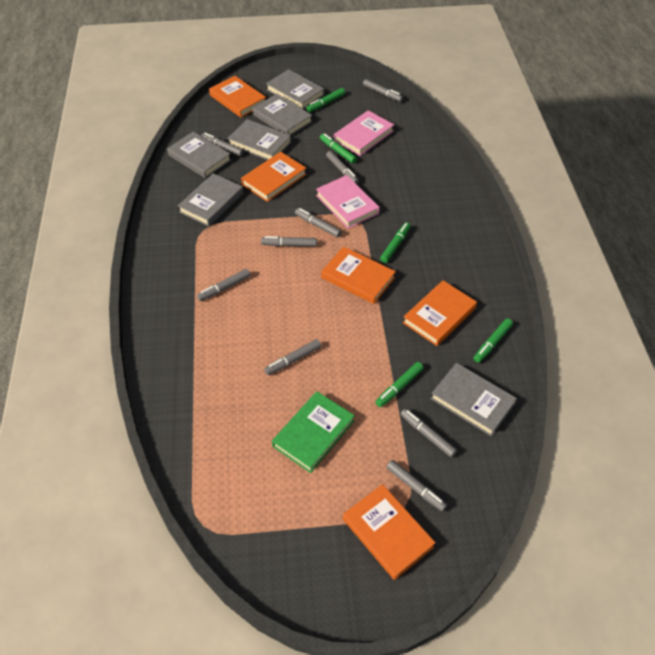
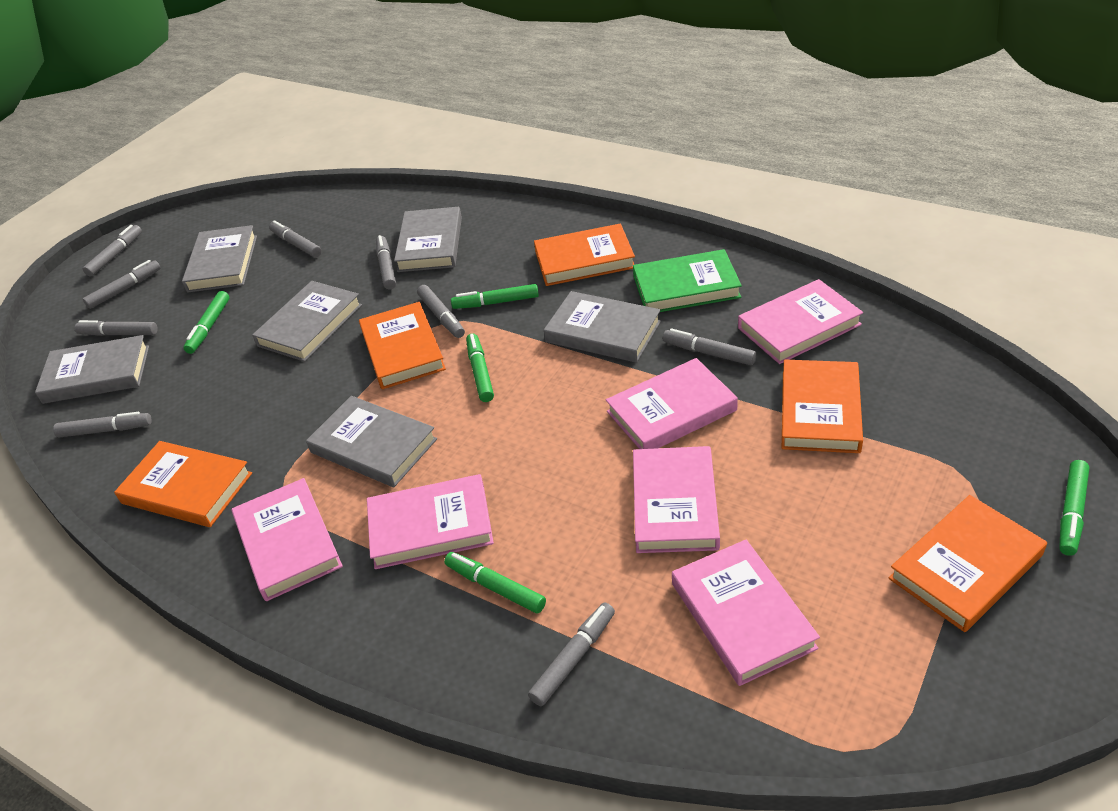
pink book: [316,175,380,229] [334,110,394,156] = 2 -> [232,478,343,601] [367,474,494,569] [606,358,738,449] [633,446,720,553] [672,539,820,686] [738,279,863,364] = 6

